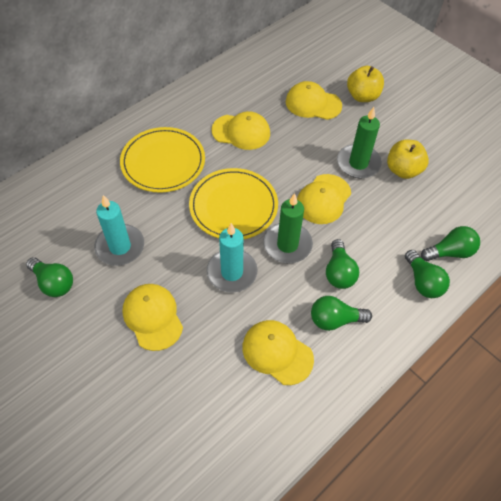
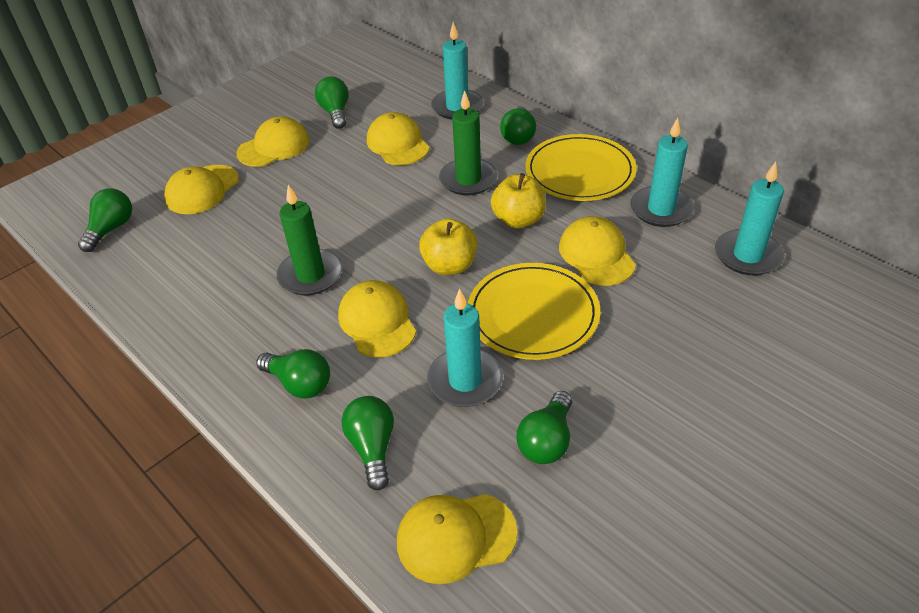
green light bulb: [26,257,73,297] [311,296,372,331] [326,239,359,289] [405,250,450,298] [421,226,480,261] = 5 -> [78,188,132,252] [256,349,330,398] [315,76,349,129] [342,396,394,490] [500,106,536,145] [517,391,572,464] = 6
turquoise candle: [94,195,144,266] [207,223,257,293] = 2 -> [427,288,503,407] [431,22,484,119] [630,117,694,227] [715,162,784,275] = 4
yellow cap: [123,284,183,351] [211,111,270,150] [242,320,314,385] [286,81,342,120] [297,174,351,224] = 5 -> [164,165,239,214] [236,116,310,167] [338,280,416,358] [367,112,430,165] [397,494,517,584] [559,216,636,286] = 6

